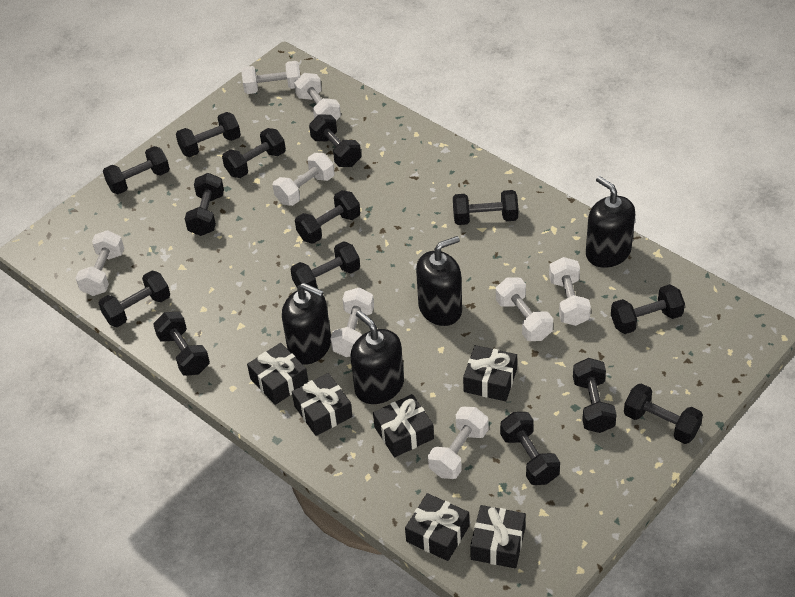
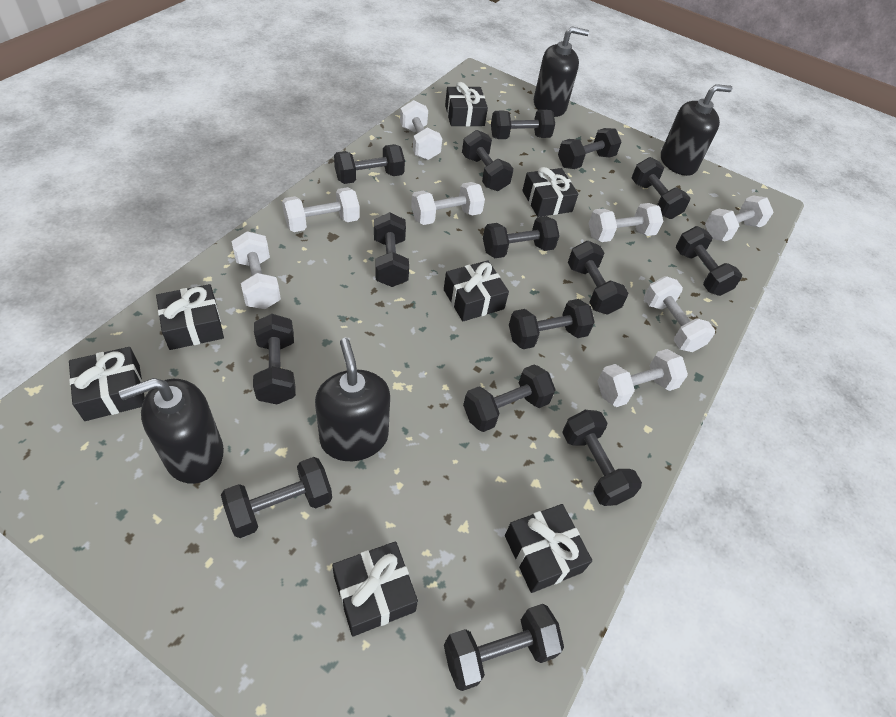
black dumbbell: [99,271,170,327] [103,146,170,194] [153,312,210,376] [176,112,241,157] [185,173,224,236] [222,128,286,178] [290,241,360,288] [295,190,360,244] [309,114,361,167] [453,190,518,225] [500,412,560,485] [573,358,617,433] [611,284,685,334] [624,383,703,444] = 14 -> [221,457,332,538] [253,314,296,404] [334,144,405,184] [374,212,409,287] [444,604,564,691] [462,130,514,191] [463,364,556,432] [483,216,560,258] [491,110,555,139] [509,299,595,349] [558,128,622,169] [562,410,642,506] [568,241,628,315] [632,157,690,219] [676,226,742,296] = 15
black gift: [247,343,309,405] [292,373,352,436] [373,394,434,457] [405,493,469,561] [463,345,517,401] [470,505,526,568] = 6 -> [69,347,145,421] [156,284,224,350] [332,541,418,637] [444,260,509,321] [445,82,488,126] [505,504,592,593] [522,167,578,217] = 7

